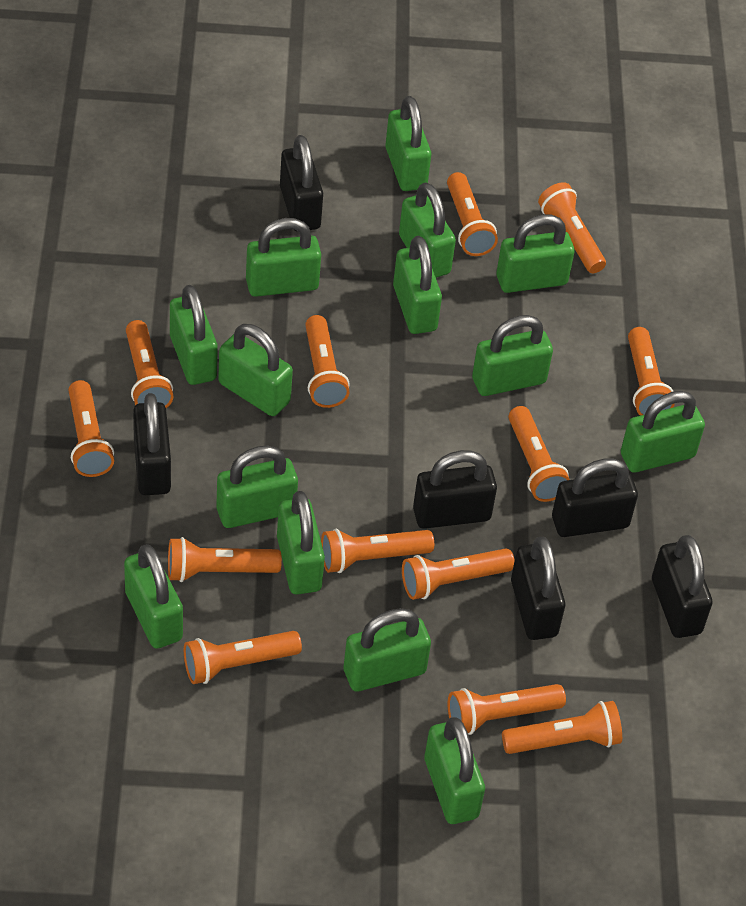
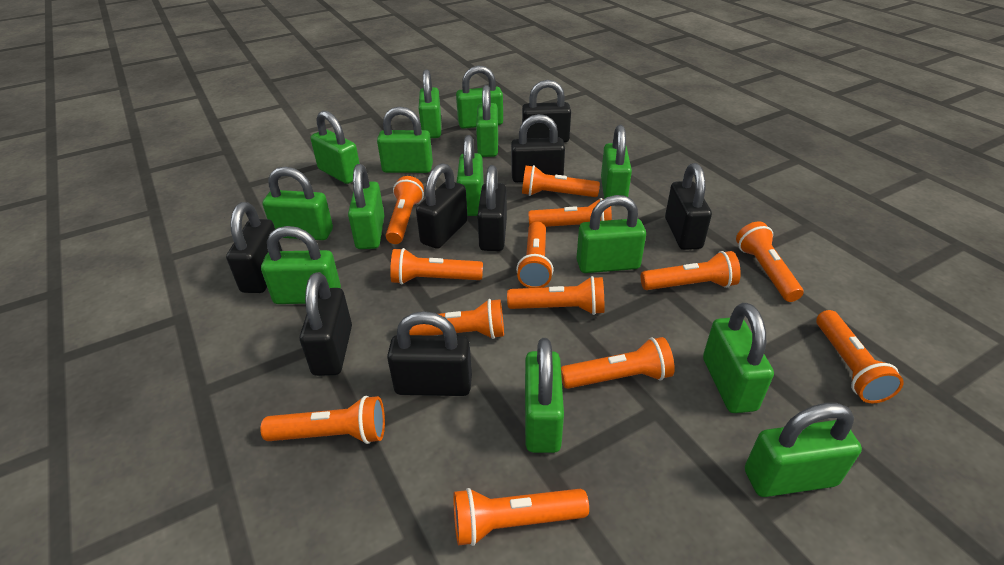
black padlock: [133,393,171,495] [280,135,323,231] [413,450,497,529] [511,537,565,640] [552,458,638,537] [652,535,712,638] = 6 -> [226,202,282,293] [300,272,352,376] [387,311,472,396] [416,163,468,249] [477,165,507,251] [511,114,565,183] [522,80,571,143] [665,163,712,250] = 8

